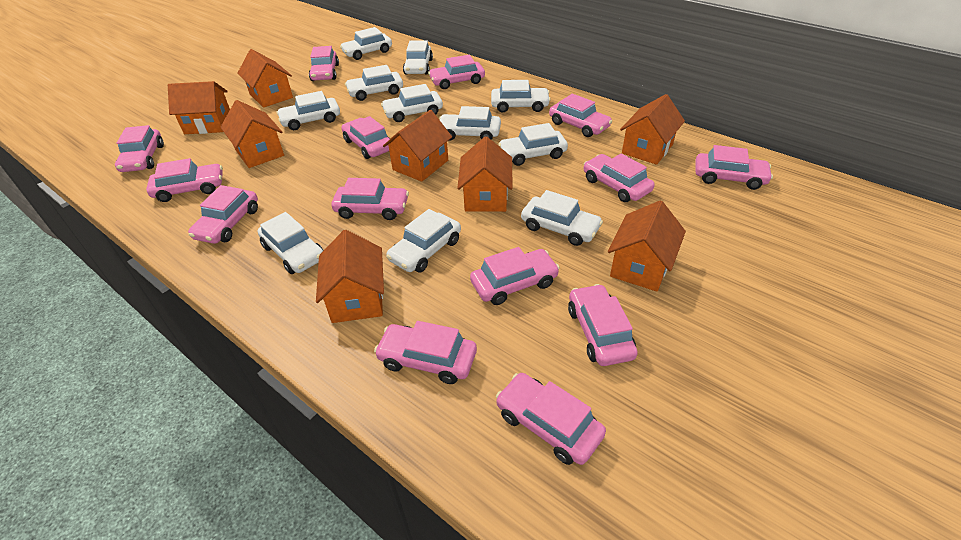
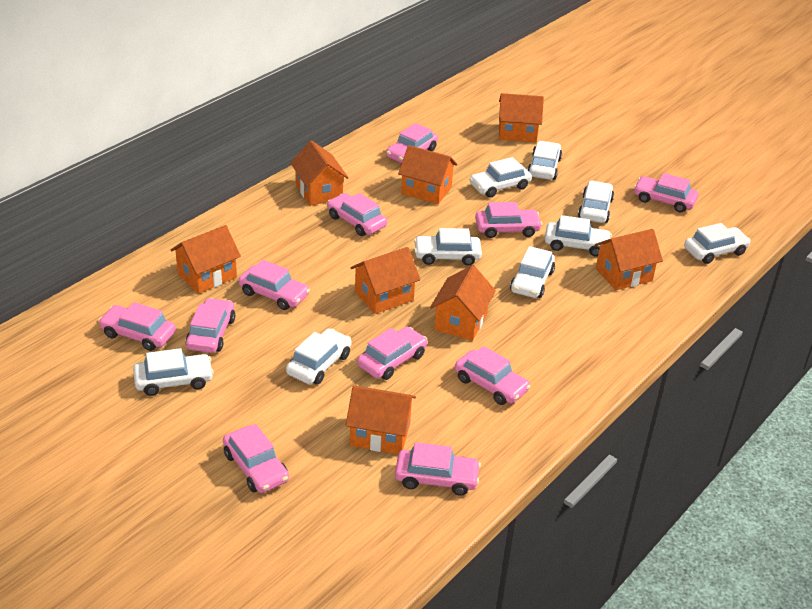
pink car: [115,125,164,172] [146,158,223,202] [188,185,258,244] [309,46,339,81] [331,178,409,220] [341,116,390,159] [374,321,477,384] [428,55,485,89] [470,247,560,305] [496,373,606,465] [549,94,612,137] [568,284,638,366] [584,154,655,202] [695,145,773,190] = 14 -> [99,302,176,351] [186,298,235,353] [223,424,289,493] [239,260,310,310] [327,193,387,236] [357,327,427,380] [386,123,438,163] [395,442,481,496] [455,346,531,405] [475,202,542,238] [634,173,698,213] = 11
white car: [258,212,324,274] [276,91,340,130] [340,27,392,60] [345,65,403,101] [381,84,443,122] [386,209,461,273] [403,41,433,75] [439,106,501,141] [491,80,551,113] [498,123,568,166] [521,190,603,246] = 11 -> [133,348,214,396] [286,328,352,385] [414,228,482,265] [469,157,532,198] [510,246,555,298] [527,141,562,180] [545,215,612,256] [578,181,614,223] [684,223,751,264] = 9

